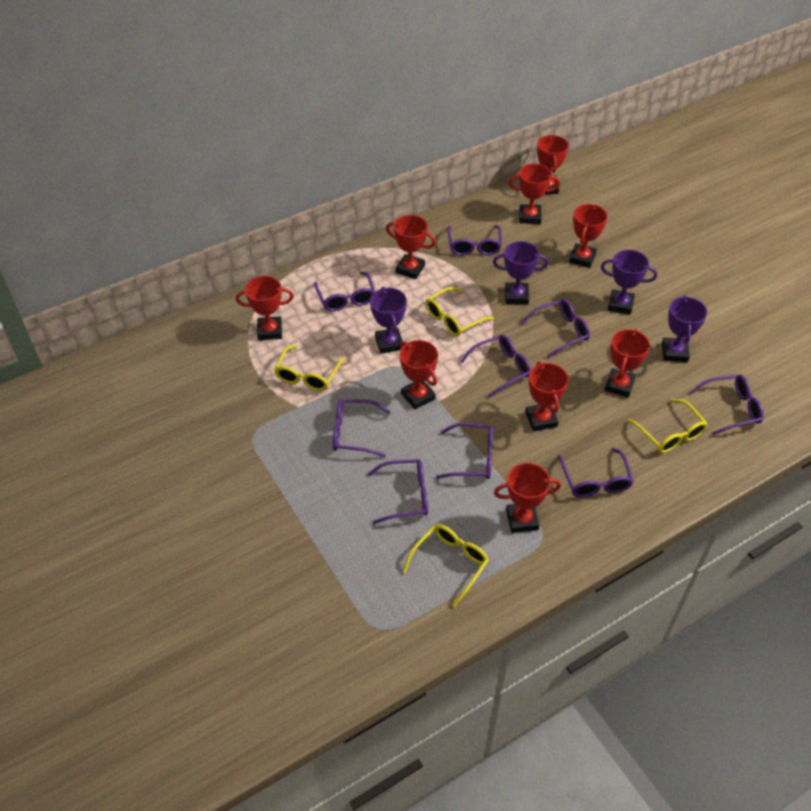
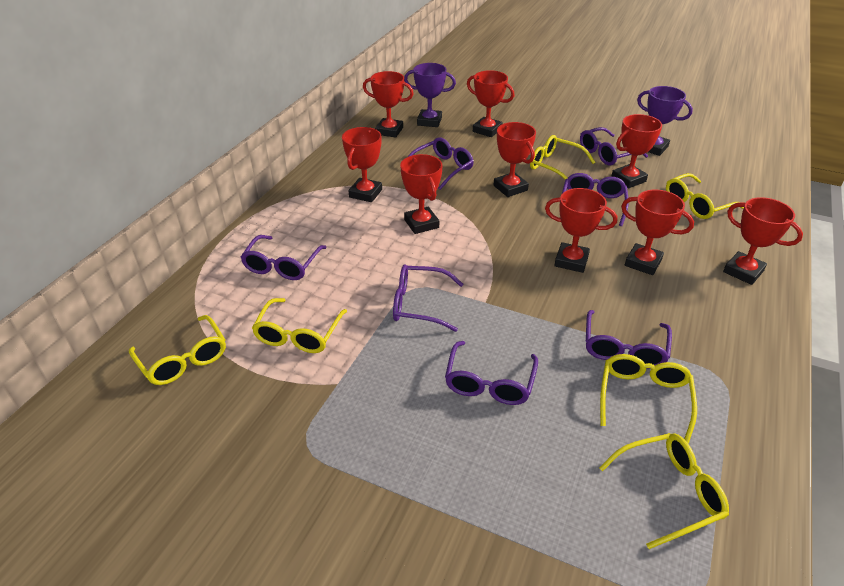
purple glasses: [314,272,375,311] [333,399,390,458] [368,459,428,524] [436,423,493,479] [447,225,502,256] [460,335,531,398] [522,299,590,358] [558,448,634,497] [690,375,764,435] = 9 -> [240,235,327,280] [393,265,463,332] [408,137,474,190] [445,341,538,405] [562,173,629,226] [580,127,648,165] [586,310,672,369] = 7
purple trophy: [370,287,407,354] [493,241,549,304] [601,250,657,315] [662,295,707,362] = 4 -> [404,63,456,127] [637,86,693,156] = 2
yellow glasses: [274,345,345,391] [403,524,489,607] [426,287,494,336] [627,399,708,453] = 4 -> [129,315,226,385] [252,298,347,353] [530,135,595,180] [599,433,729,549] [600,354,697,444] [666,173,744,219] = 6

